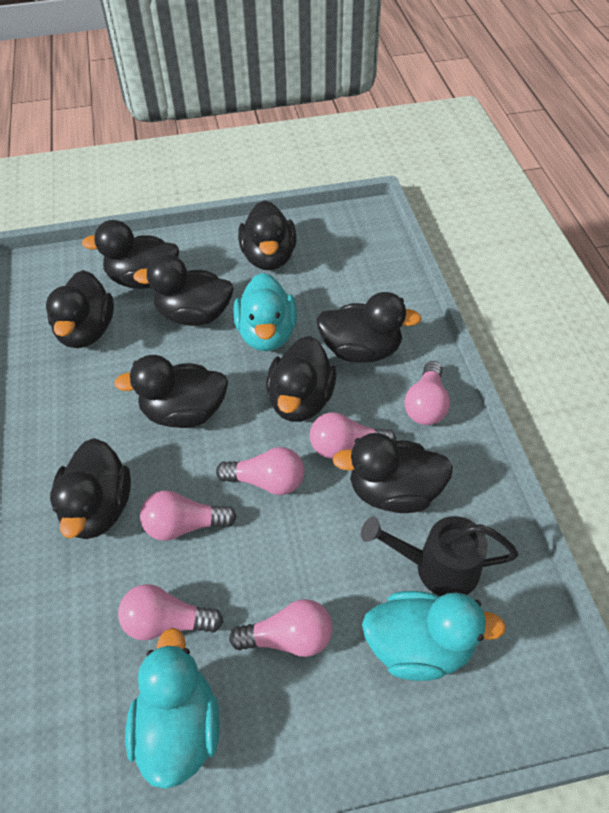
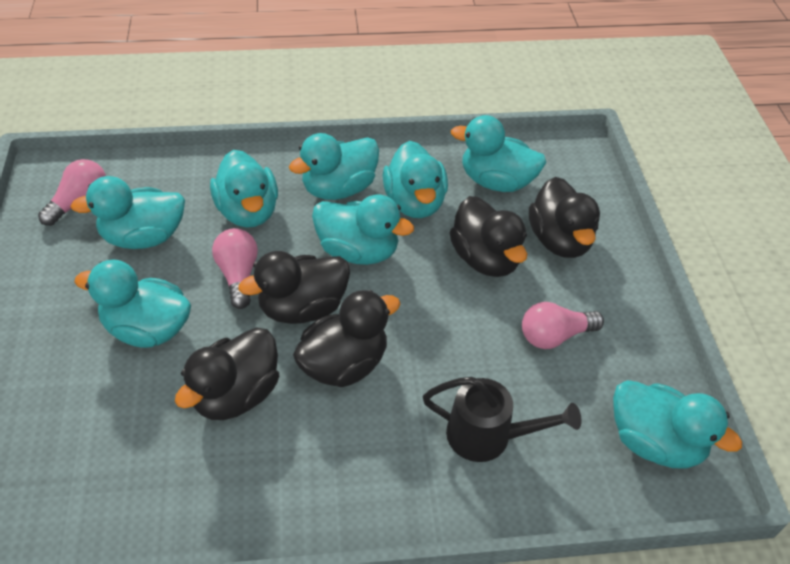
black duck: [46,270,114,348] [50,438,131,539] [82,220,179,289] [114,355,228,428] [133,254,233,326] [238,200,296,270] [266,336,337,422] [316,292,422,363] [333,433,453,513] = 9 -> [175,327,279,420] [238,251,350,324] [293,290,400,387] [450,196,527,277] [529,177,600,258] = 5
pink light bulb: [118,584,224,641] [140,490,237,541] [216,447,304,495] [229,599,333,657] [310,412,396,459] [405,361,450,425] = 6 -> [38,159,106,226] [212,228,258,309] [522,302,604,349] = 3
turquoise duck: [125,628,220,789] [233,273,297,351] [362,591,506,681] = 3 -> [70,176,185,249] [74,260,191,348] [210,150,278,228] [289,133,379,200] [312,194,414,265] [383,141,448,218] [451,115,546,192] [613,380,742,469] = 8

